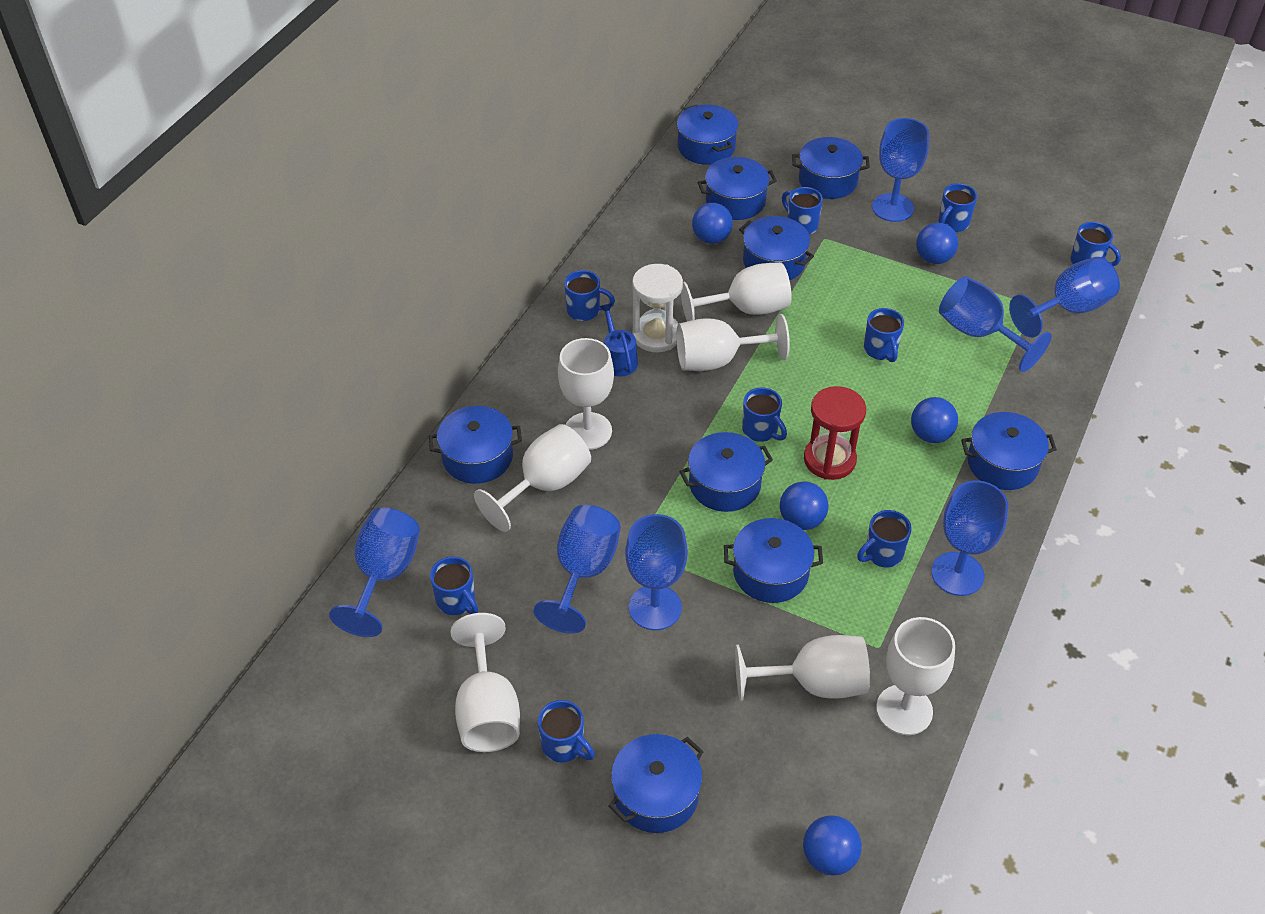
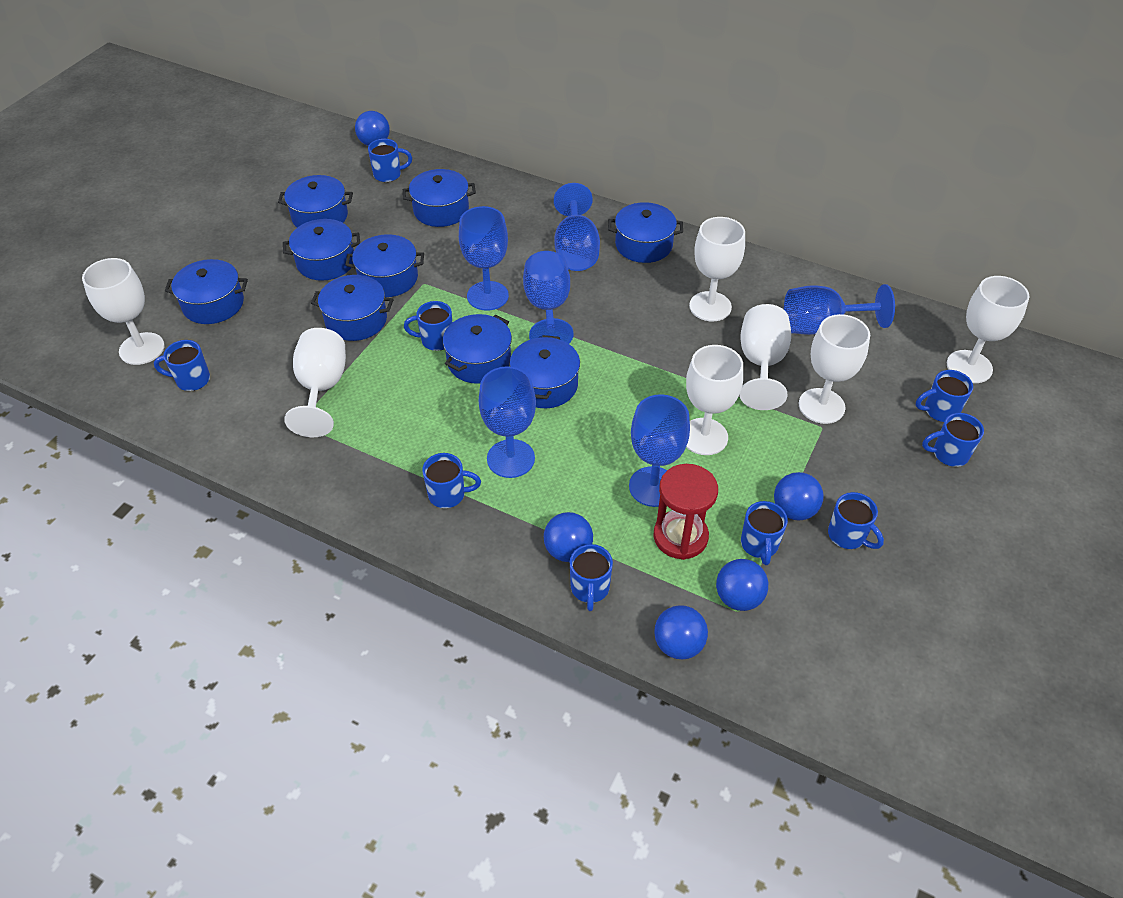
blue goblet: [329,508,420,637] [533,505,621,633] [625,514,688,630] [872,118,929,222] [931,480,1008,596] [939,276,1052,372] [1009,257,1120,338] = 7 -> [459,206,509,311] [479,366,536,478] [523,251,574,344] [554,183,600,271] [629,394,690,507] [784,284,895,335] = 6
blue watering can: [600,303,638,376] = 1 -> none = 0
white hourglass: [632,264,683,352] = 1 -> none = 0

